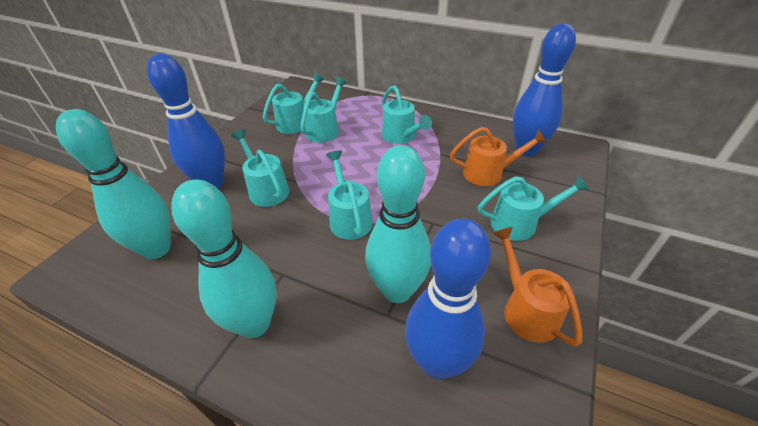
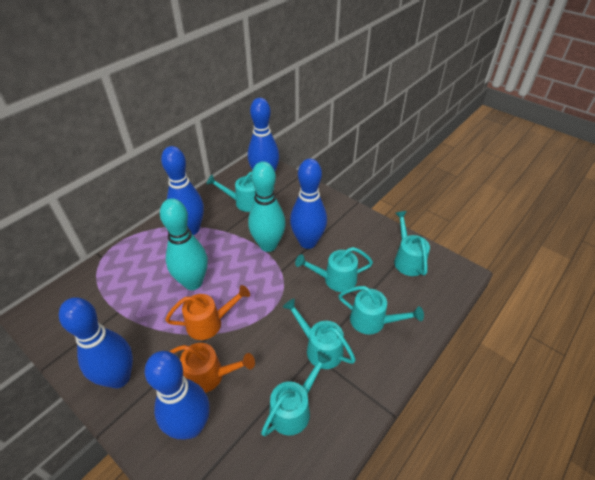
blue bowling pin: [147,54,225,189] [405,219,491,380] [513,23,576,156] = 3 -> [59,297,133,388] [145,351,210,440] [161,146,204,235] [248,98,279,171] [290,159,327,249] = 5
turquoise bowling pin: [56,109,171,259] [171,180,277,338] [365,145,431,303] = 3 -> [160,198,208,290] [248,161,286,252] = 2

